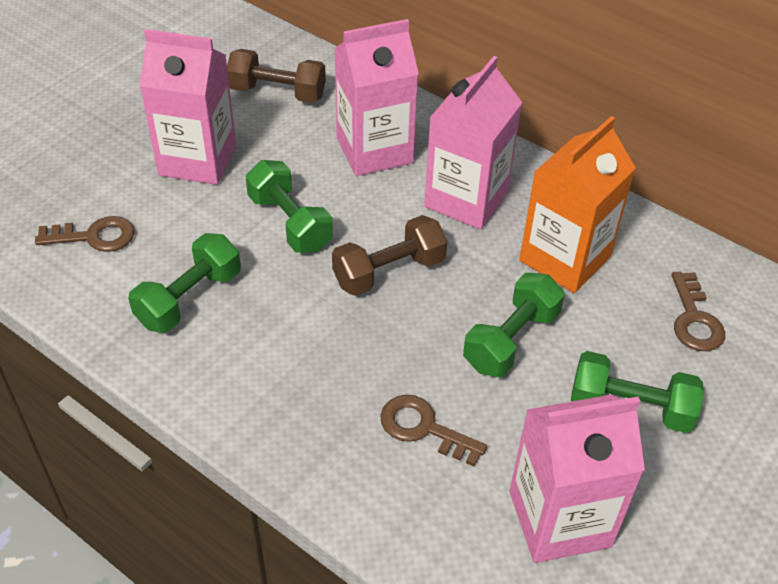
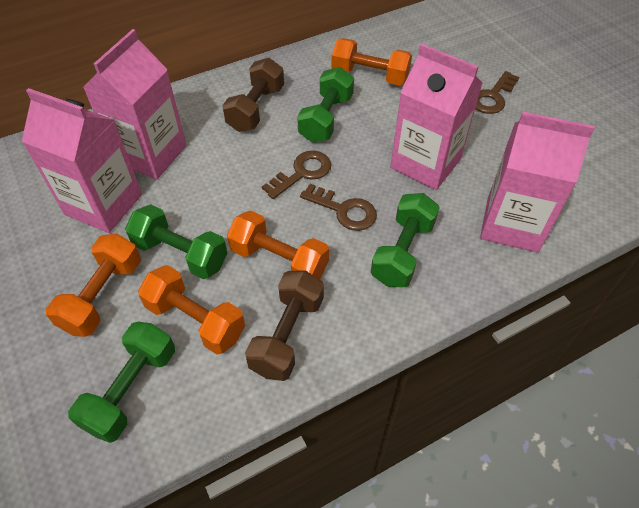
orange carton: [519,116,636,293] = 1 -> none = 0
orange dumbbell: none = 0 -> [46,234,141,337] [138,265,245,354] [227,210,329,279] [331,38,412,86] = 4

